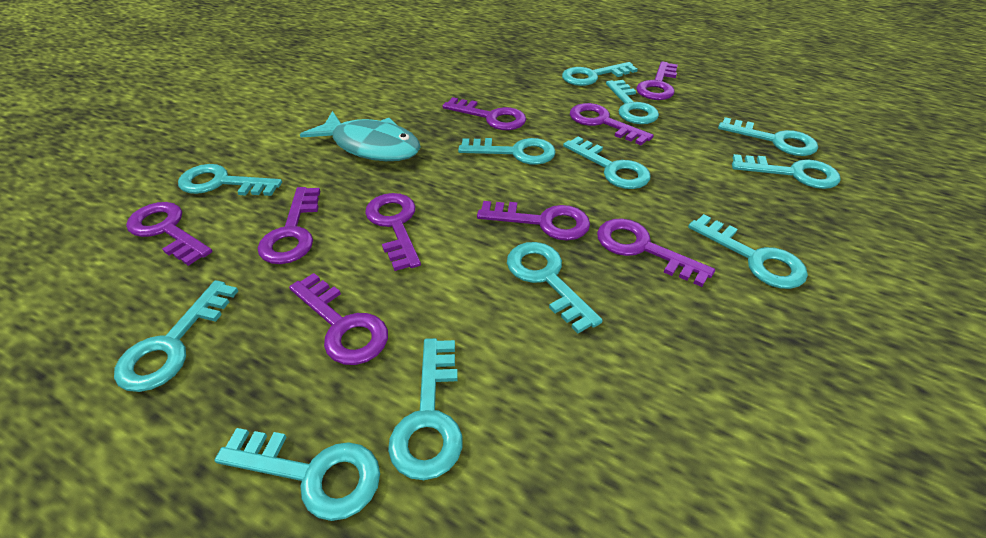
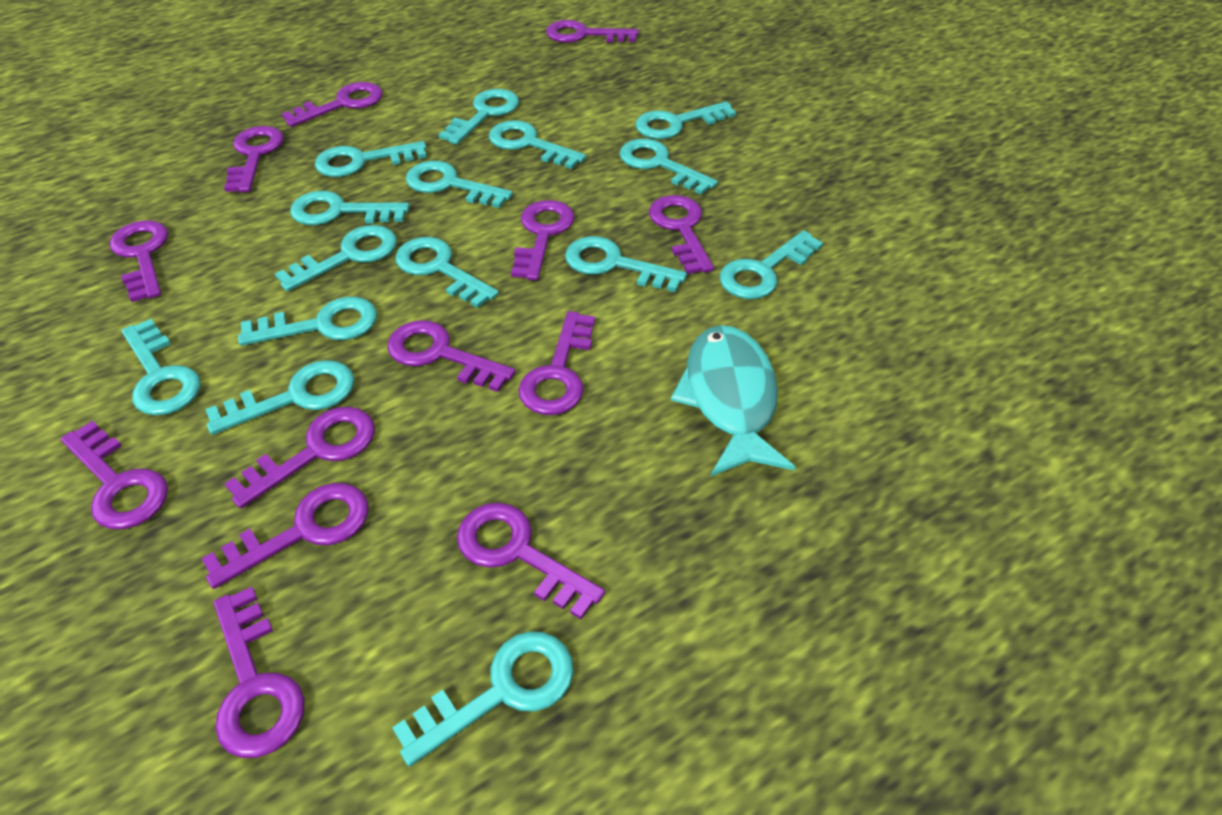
purple key: [126,202,213,266] [258,187,320,264] [289,273,388,365] [365,193,421,271] [443,97,526,130] [477,201,590,241] [570,103,654,145] [597,218,715,287] [636,61,678,100] = 9 -> [61,421,168,529] [110,220,168,302] [201,483,369,589] [214,587,305,758] [224,126,284,192] [225,407,375,509] [282,82,383,127] [387,320,516,392] [457,503,605,620] [511,200,575,281] [518,311,595,415] [546,20,639,43] [649,195,714,274] = 13
turquoise key: [114,280,238,392] [178,164,282,196] [215,428,380,521] [388,338,462,480] [458,138,556,165] [507,242,603,334] [562,62,638,86] [563,136,651,189] [606,80,659,124] [688,214,808,289] [718,117,818,156] [732,154,841,189] = 12 -> [121,319,200,416] [205,360,354,435] [238,297,377,346] [275,225,397,292] [290,191,410,225] [315,141,427,177] [392,631,574,767] [395,237,499,308] [406,161,513,208] [439,89,519,145] [489,120,586,169] [565,236,687,293] [619,139,718,195] [635,101,736,139] [720,230,823,299] = 15

